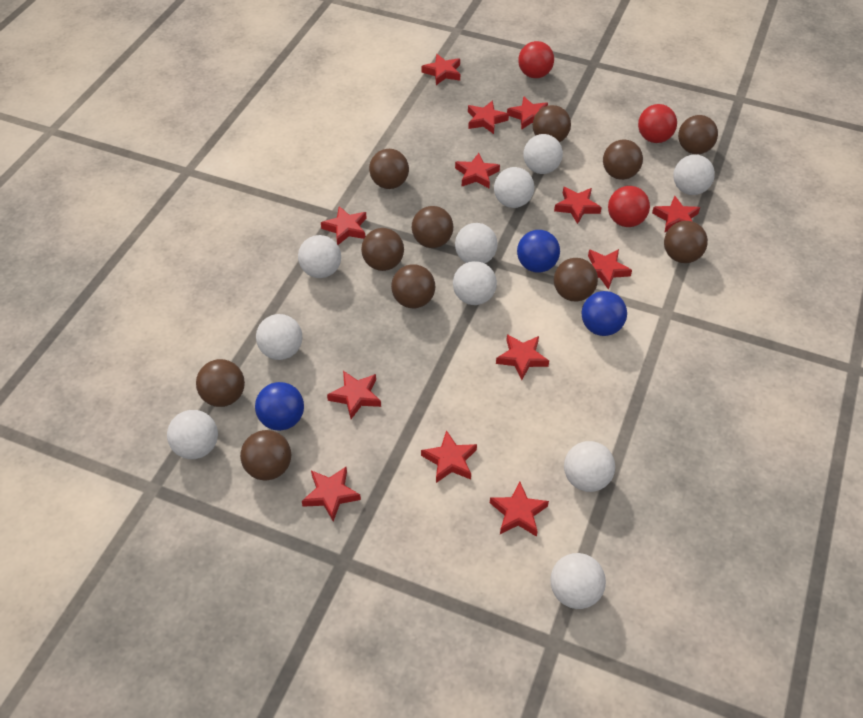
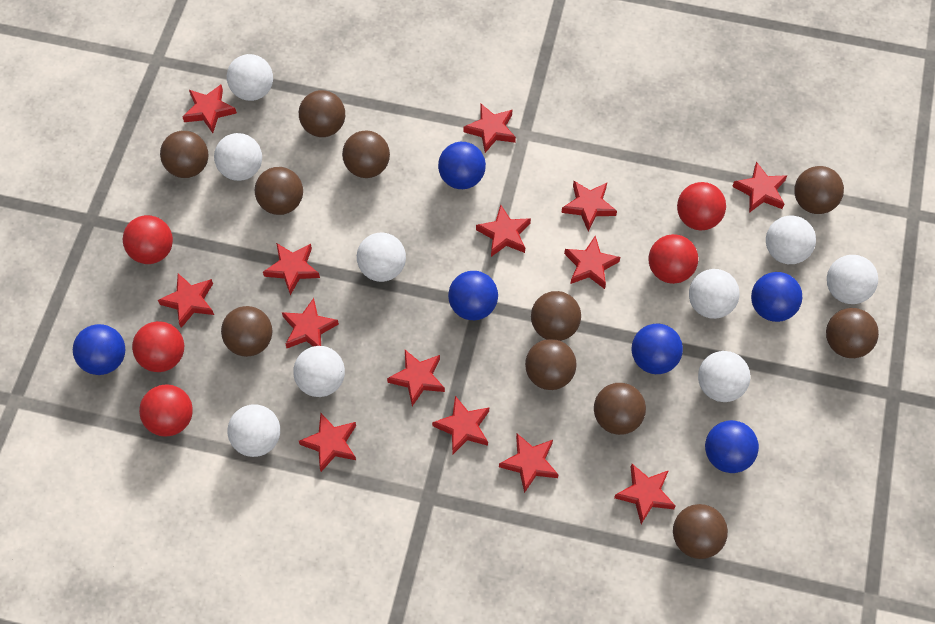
blue ball: [255,382,304,431] [517,230,560,272] [582,291,627,336] = 3 -> [73,324,125,375] [438,142,486,189] [448,271,498,320] [632,323,683,374] [705,420,759,473] [751,272,802,322] = 6
red ball: [518,41,554,78] [608,186,650,227] [638,104,677,143] = 3 -> [122,215,173,264] [132,321,184,372] [139,384,193,437] [648,234,698,284] [677,182,726,230] = 5
red star: [302,467,361,521] [321,206,367,245] [327,371,381,419] [421,430,477,483] [422,54,460,85] [455,153,500,188] [468,100,509,134] [490,481,549,537] [496,334,549,380] [507,96,548,130] [554,187,602,224] [588,249,632,290] [652,196,700,233] = 13 -> [158,273,214,328] [183,85,237,133] [263,243,320,295] [282,298,339,348] [299,413,356,472] [387,350,445,406] [432,396,489,454] [463,104,516,153] [476,205,531,257] [499,434,559,493] [561,181,617,231] [564,236,620,289] [614,464,676,524] [732,162,787,213] = 14
white ball: [167,410,218,459] [256,314,302,360] [298,235,341,278] [453,261,497,305] [455,223,497,264] [494,167,534,208] [523,134,563,174] [550,553,606,609] [564,441,615,492] [673,155,715,195] = 10 -> [214,133,262,181] [227,54,273,101] [227,404,280,457] [293,346,345,397] [357,232,406,282] [689,269,740,319] [698,351,750,402] [766,216,816,264] [827,255,878,304] = 9

